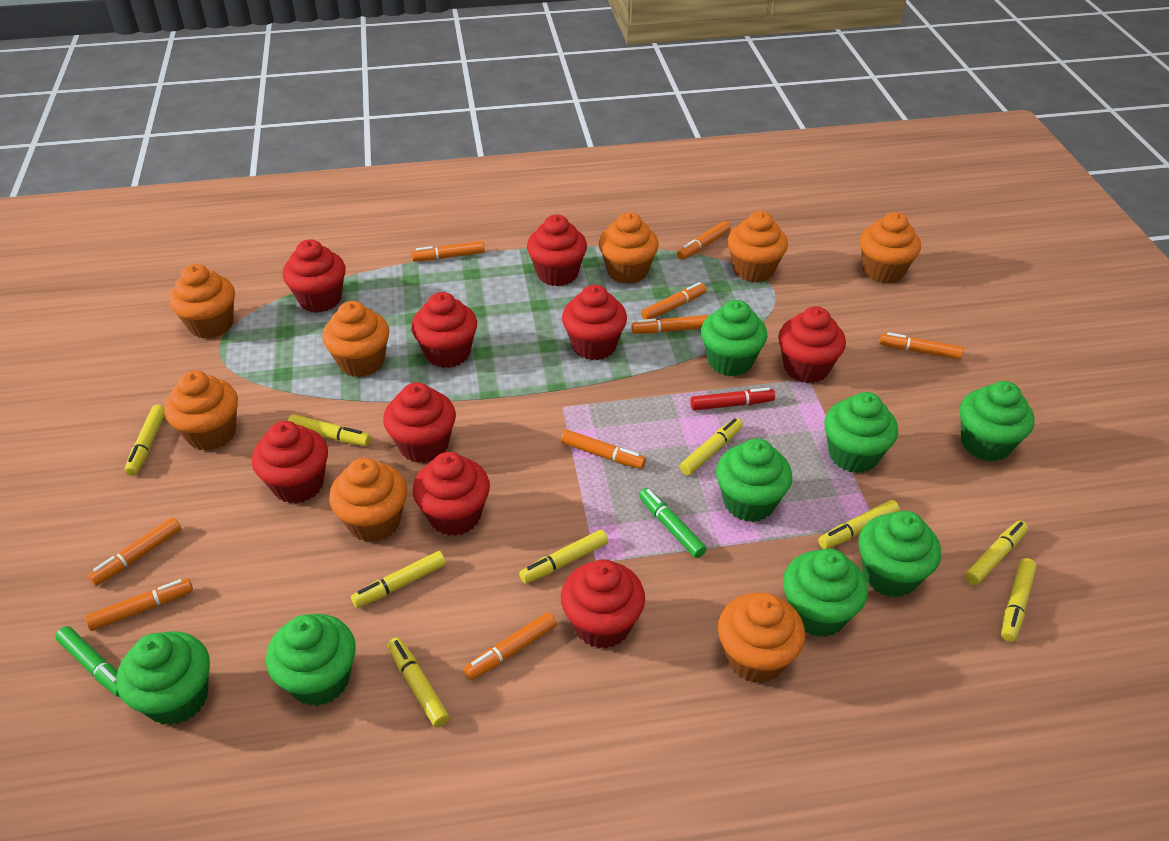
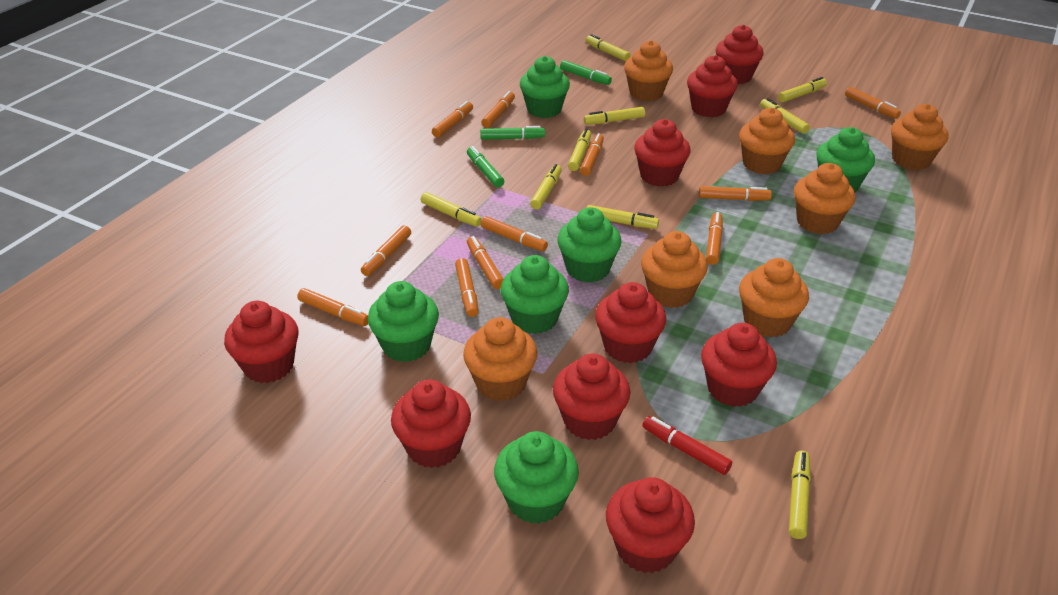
green cupcake: [116,631,210,726] [266,614,356,706] [701,300,767,376] [716,438,792,522] [783,549,868,637] [824,392,898,473] [858,511,941,598] [960,381,1035,462] = 8 -> [368,281,439,362] [494,431,579,524] [501,255,569,334] [520,56,570,118] [557,207,622,282] [816,127,875,192] = 6
green marker: [55,626,120,697] [639,488,707,558] = 2 -> [467,146,504,188] [480,126,545,140] [560,60,612,85] = 3
orange cupcake: [164,371,238,451] [169,264,235,339] [322,301,390,377] [329,458,407,542] [599,212,659,284] [718,593,805,683] [728,211,788,283] [860,212,921,284] = 8 -> [463,317,537,401] [624,40,673,101] [641,231,708,308] [739,108,795,174] [739,258,809,337] [794,163,856,234] [891,104,948,170] = 7
orange marker: [85,578,193,631] [88,517,181,586] [411,241,485,262] [464,612,557,680] [561,430,646,469] [631,315,709,334] [641,282,707,319] [677,221,731,260] [879,332,964,359] = 9 -> [297,288,368,326] [361,225,411,276] [432,101,473,137] [455,258,478,317] [467,236,503,289] [481,216,548,251] [482,91,515,128] [580,133,604,176] [699,186,772,201] [706,212,723,265] [845,87,901,119] = 11

